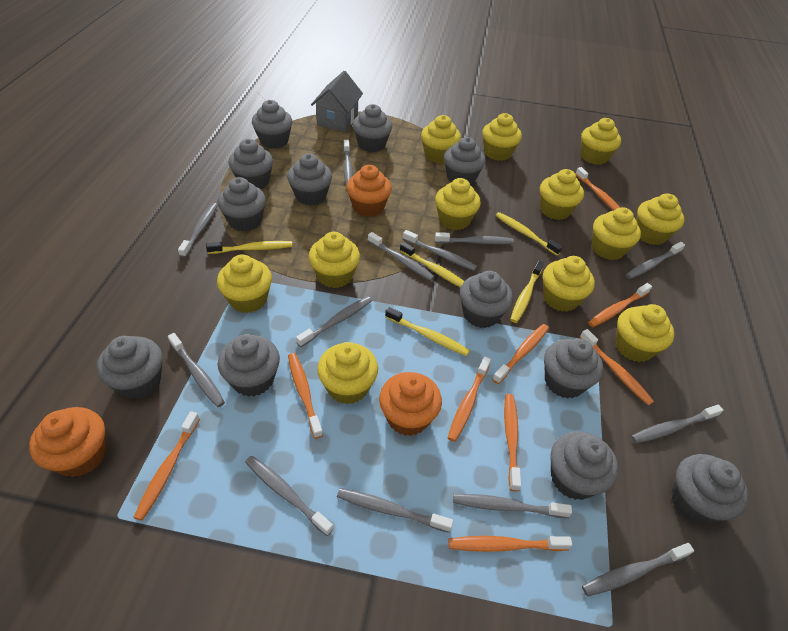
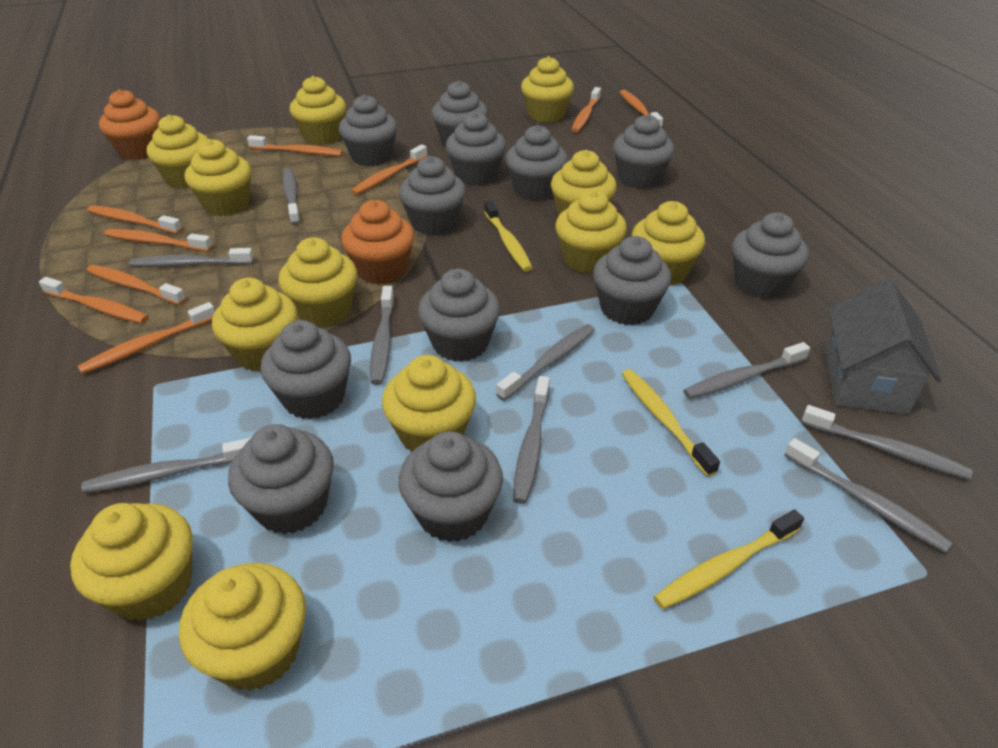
grey toothbrush: [168,333,225,407] [178,203,218,258] [245,456,334,536] [296,296,372,347] [337,488,453,533] [343,140,353,186] [368,232,435,280] [403,230,477,271] [435,232,514,244] [453,494,572,518] [582,543,694,597] [626,242,685,279] [631,405,723,443] = 13 -> [81,438,251,493] [129,248,254,267] [283,168,300,225] [370,286,394,385] [496,324,595,401] [513,376,550,504] [683,342,810,399] [785,438,952,553] [801,405,973,480] = 9
orange cupcake: [29,407,106,477] [347,165,392,217] [379,372,442,436] = 3 -> [99,89,160,160] [341,200,414,285] = 2
yellow toothbrush: [206,241,292,254] [385,307,470,356] [400,242,464,288] [496,212,563,255] [510,260,544,323] = 5 -> [484,200,533,271] [622,369,720,477] [654,509,804,609] = 3

